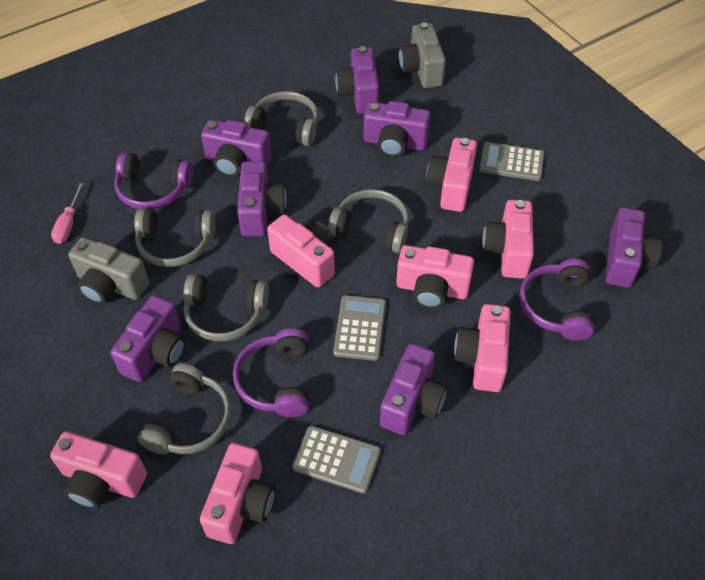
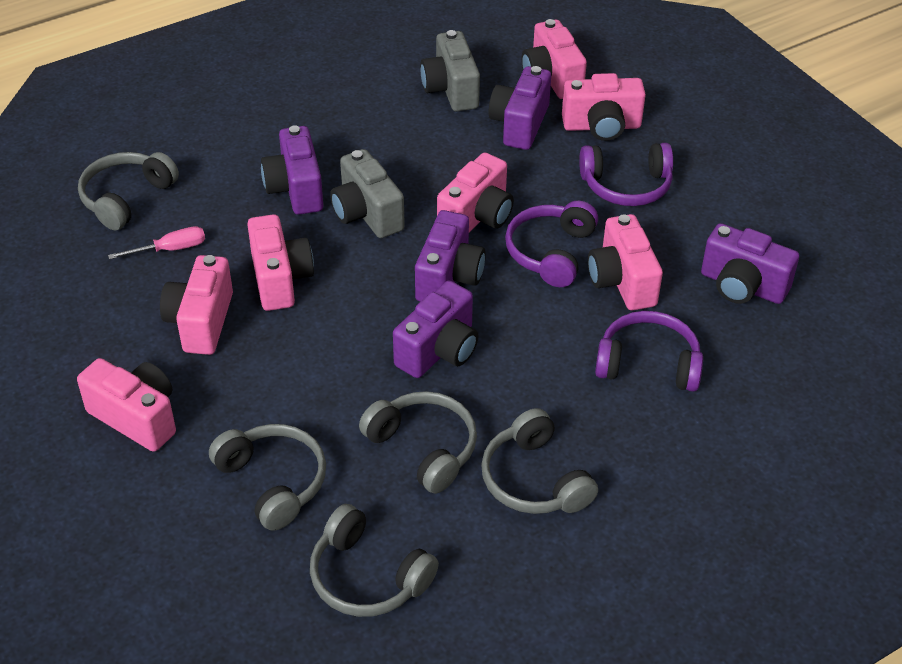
grey calculator: [292,426,381,494] [333,295,386,361] [479,142,545,181] = 3 -> none = 0
purple camera: [111,295,186,382] [201,120,272,177] [237,161,287,236] [335,46,379,114] [364,101,431,157] [380,344,447,435] [606,207,663,288] = 7 -> [261,125,323,215] [393,280,479,378] [415,210,486,302] [489,66,551,150] [701,223,799,304] = 5

